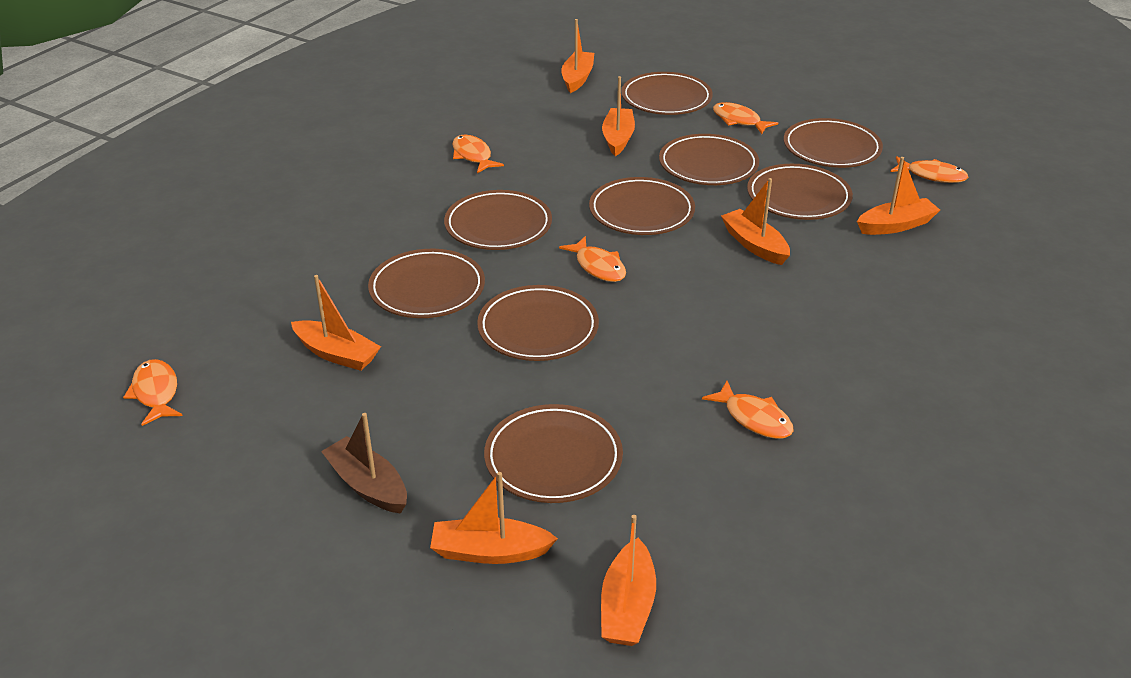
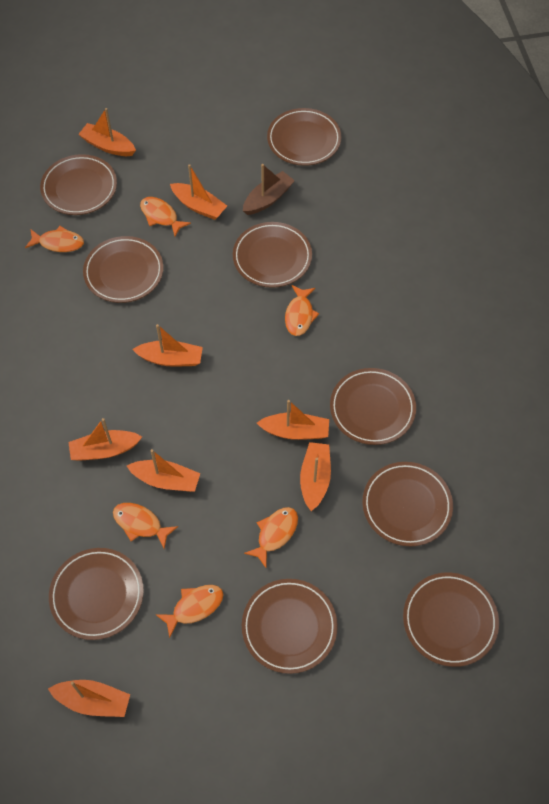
orange boat: [291,275,381,371] [430,472,558,564] [561,19,594,93] [601,515,656,646] [602,76,635,156] [721,178,790,265] [857,157,940,235] = 7 -> [48,680,130,717] [68,418,142,461] [78,108,136,156] [127,449,200,492] [132,324,203,367] [170,164,227,220] [257,400,329,440] [300,442,331,511] = 8

